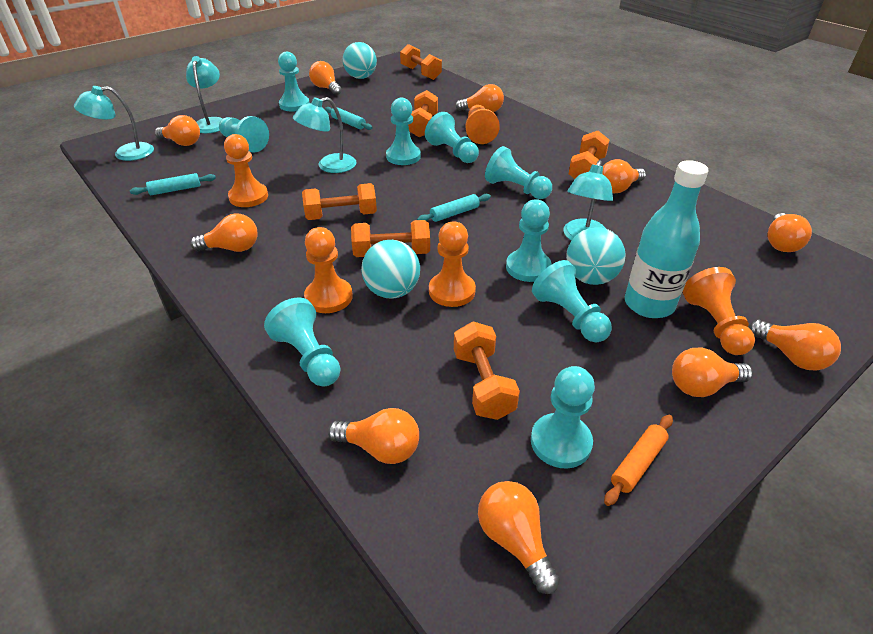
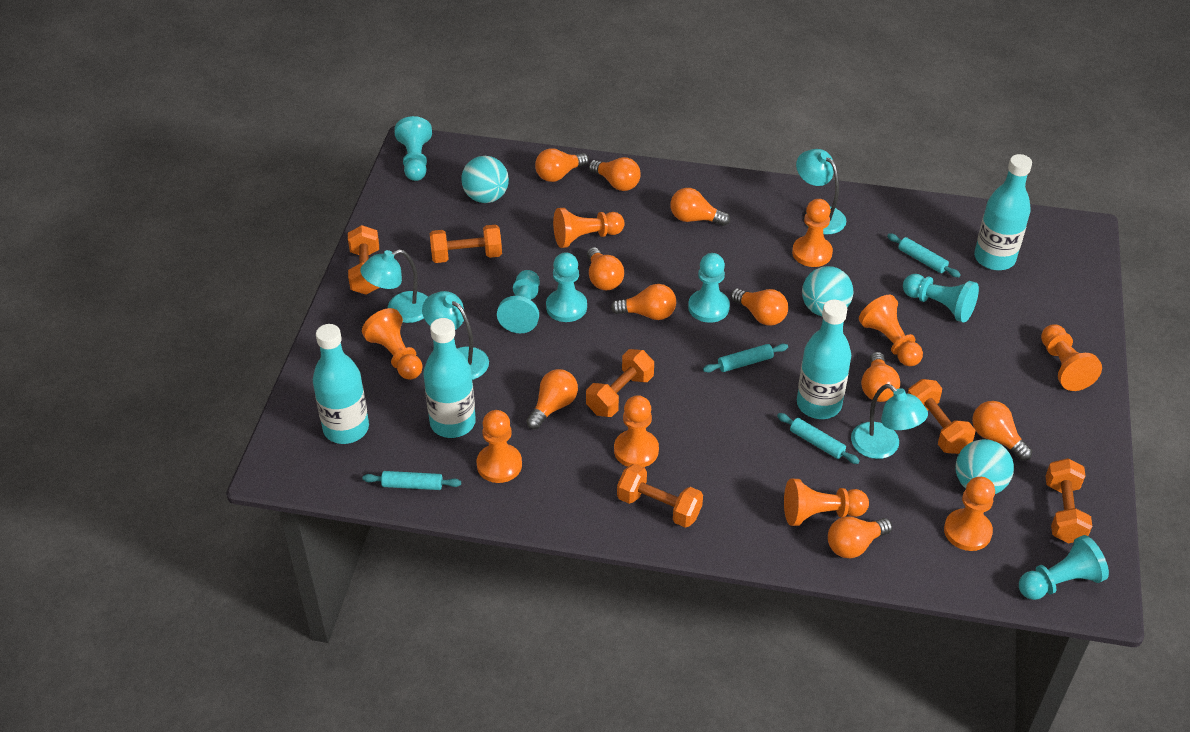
orange pawn: [224,134,268,207] [304,227,353,313] [429,222,476,307] [466,105,500,144] [683,267,755,355] = 5 -> [362,308,423,380] [477,410,522,483] [553,208,625,248] [614,395,659,467] [784,479,869,526] [792,199,833,267] [859,295,923,366] [944,477,995,551] [1041,325,1102,391] = 9
orange rolling pin: [604,415,673,506] = 1 -> none = 0
turquoise bottle: [625,160,709,318] = 1 -> [313,324,369,444] [423,318,476,438] [797,300,851,419] [974,154,1032,270] = 4
turquoise pawn: [219,116,269,152] [264,297,340,387] [278,52,310,112] [386,98,421,165] [425,112,479,163] [485,146,552,199] [506,199,552,282] [531,366,595,469] [532,260,612,342] = 9 -> [394,116,432,181] [497,270,540,333] [546,252,587,322] [688,253,730,323] [903,274,979,323] [1019,535,1109,600] = 6
turquoise rolling pin: [130,173,216,195] [325,107,372,130] [417,194,491,222] = 3 -> [362,471,461,490] [703,344,788,373] [777,413,860,464] [887,233,961,277] = 4

